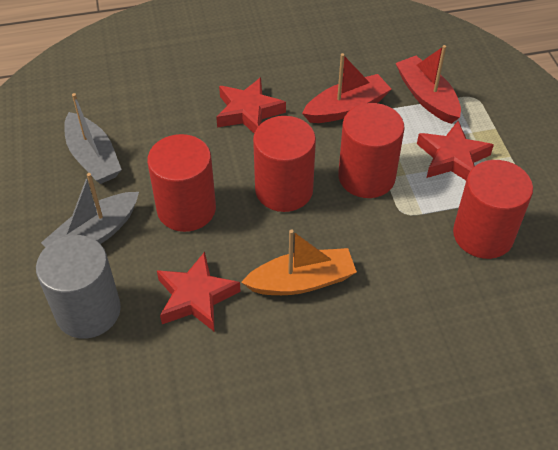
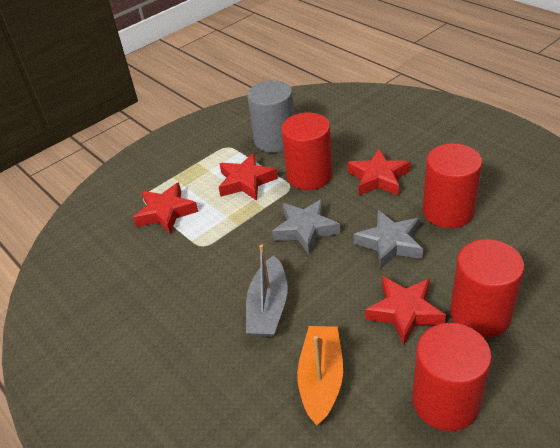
grey boat: [41,173,139,247] [64,93,122,184] = 2 -> [246,244,287,337] = 1
grey star: none = 0 -> [272,199,340,254] [354,210,423,269] = 2
red boat: [302,53,391,123] [396,45,461,124] = 2 -> none = 0
red star: [157,252,241,331] [216,77,286,133] [417,121,494,180] = 3 -> [133,182,198,234] [219,153,278,201] [348,149,410,196] [365,276,446,345] = 4

